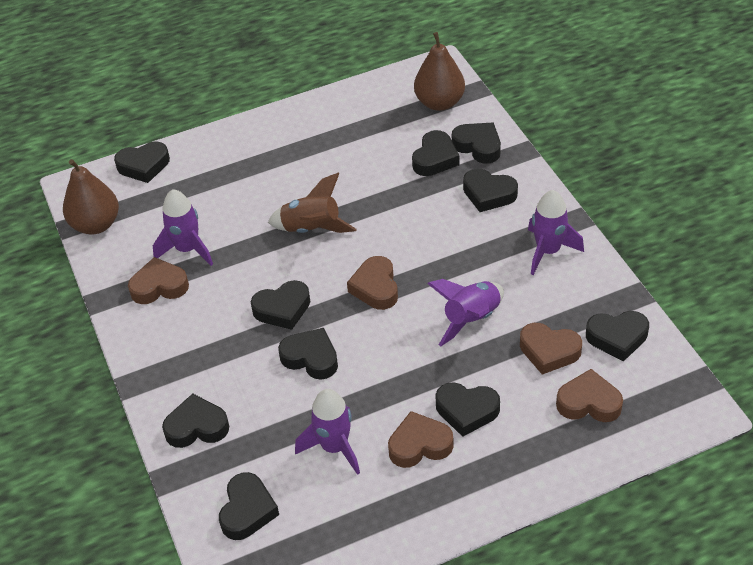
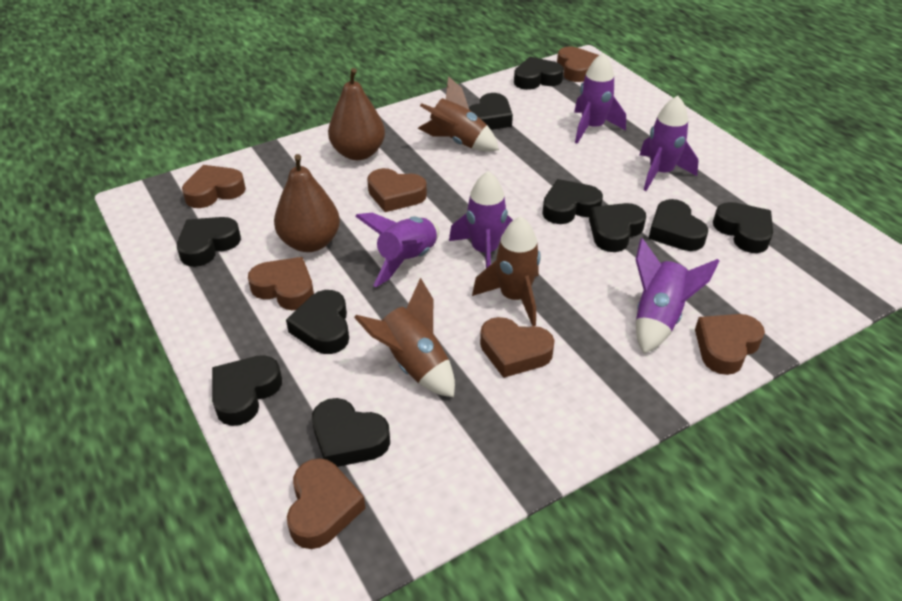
brown heart: [128,257,189,304] [347,256,398,310] [388,411,454,468] [520,323,582,375] [556,369,623,422] = 5 -> [182,165,246,208] [248,257,314,310] [287,458,365,549] [367,168,427,212] [480,317,555,378] [557,47,599,82] [695,314,765,375] = 7
brown rocket: [268,173,357,233] = 1 -> [354,278,455,397] [418,76,499,152] [472,216,541,326] = 3
purple rocket: [153,189,213,266] [295,389,360,475] [427,279,504,346] [528,190,584,275] = 4 -> [355,213,439,287] [449,171,513,268] [574,53,626,144] [636,238,719,354] [640,96,699,191] = 5

